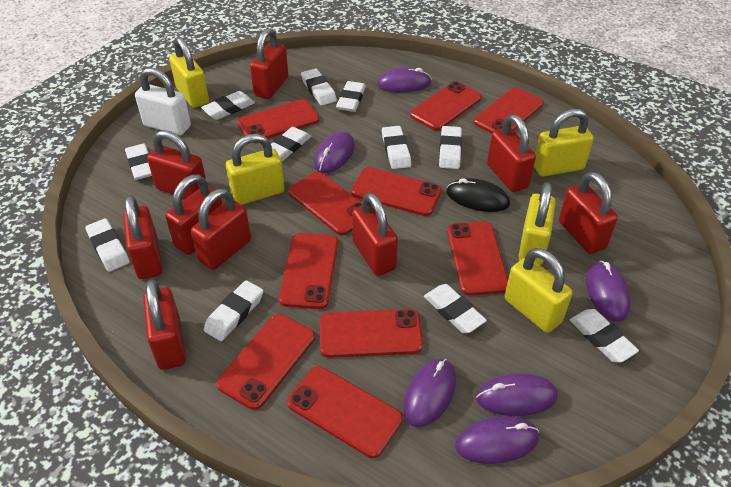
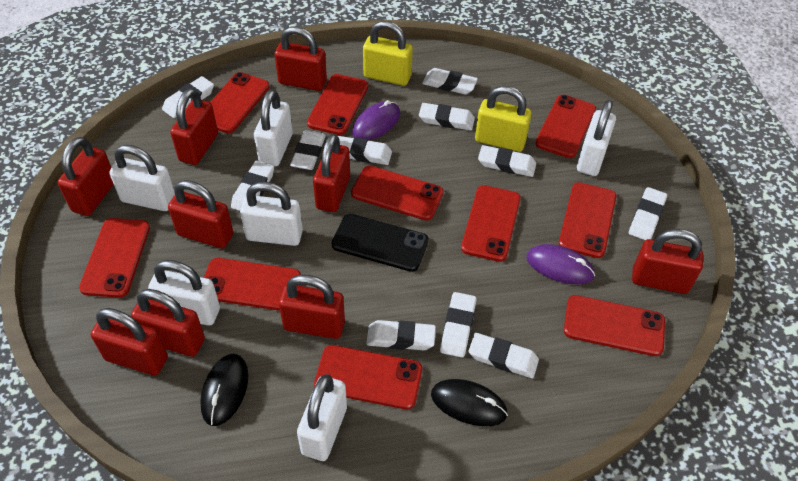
black mouse: [446,178,510,212] = 1 -> [200,354,248,426] [431,379,508,426] = 2
black phone: none = 0 -> [332,214,429,272] = 1
purple mouse: [314,132,355,173] [377,67,432,93] [403,359,456,427] [455,416,539,464] [476,373,558,416] [586,261,631,322] = 6 -> [352,100,400,140] [526,244,595,284] = 2
white padlock: [135,68,191,135] = 1 -> [109,145,175,211] [148,260,220,325] [240,182,303,246] [254,89,293,166] [297,374,347,461] [577,100,616,176] = 6
yellow padlock: [169,37,209,108] [226,134,285,205] [505,248,572,333] [518,182,556,265] [534,109,594,177] = 5 -> [363,21,413,86] [475,86,532,152] = 2

